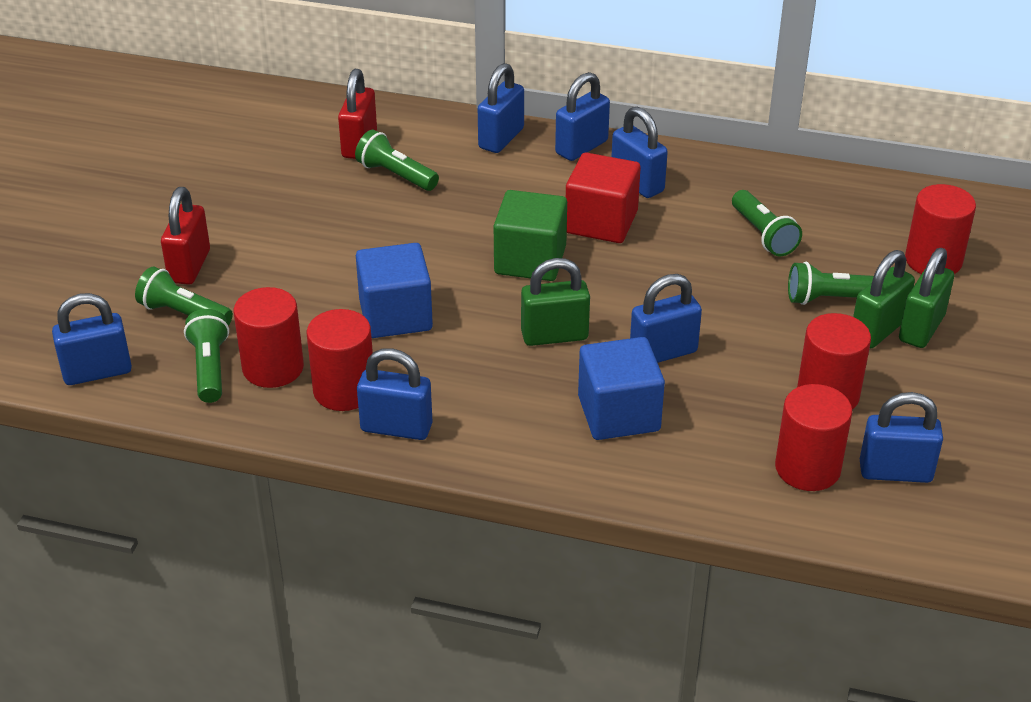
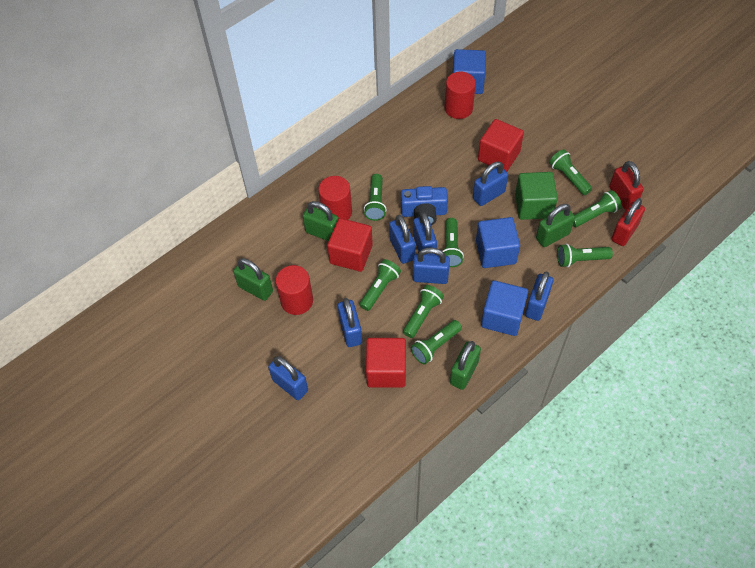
blue camera: none = 0 -> [401,186,448,225] = 1
blue cube: [356,243,433,338] [578,337,665,440] = 2 -> [453,49,486,94] [476,217,520,268] [481,280,528,336] = 3
green flashlight: [135,266,233,326] [184,309,229,403] [355,130,439,191] [732,190,802,257] [788,262,874,305] = 5 -> [359,259,401,311] [364,174,387,221] [403,285,444,338] [411,320,462,365] [443,218,464,267] [549,149,592,195] [557,244,613,267] [573,190,622,227] = 8
green padlock: [521,258,590,346] [853,250,915,348] [899,248,954,348] = 3 -> [233,258,273,301] [303,201,339,241] [450,341,481,390] [536,204,575,247] = 4
red cube: [566,152,641,243] = 1 -> [327,218,373,272] [366,338,406,388] [478,119,524,172] = 3
red cylinder: [234,287,304,388] [307,309,373,411] [775,384,852,491] [797,313,871,410] [905,184,976,274] = 5 -> [276,265,313,315] [318,176,352,220] [444,72,476,119] = 3

